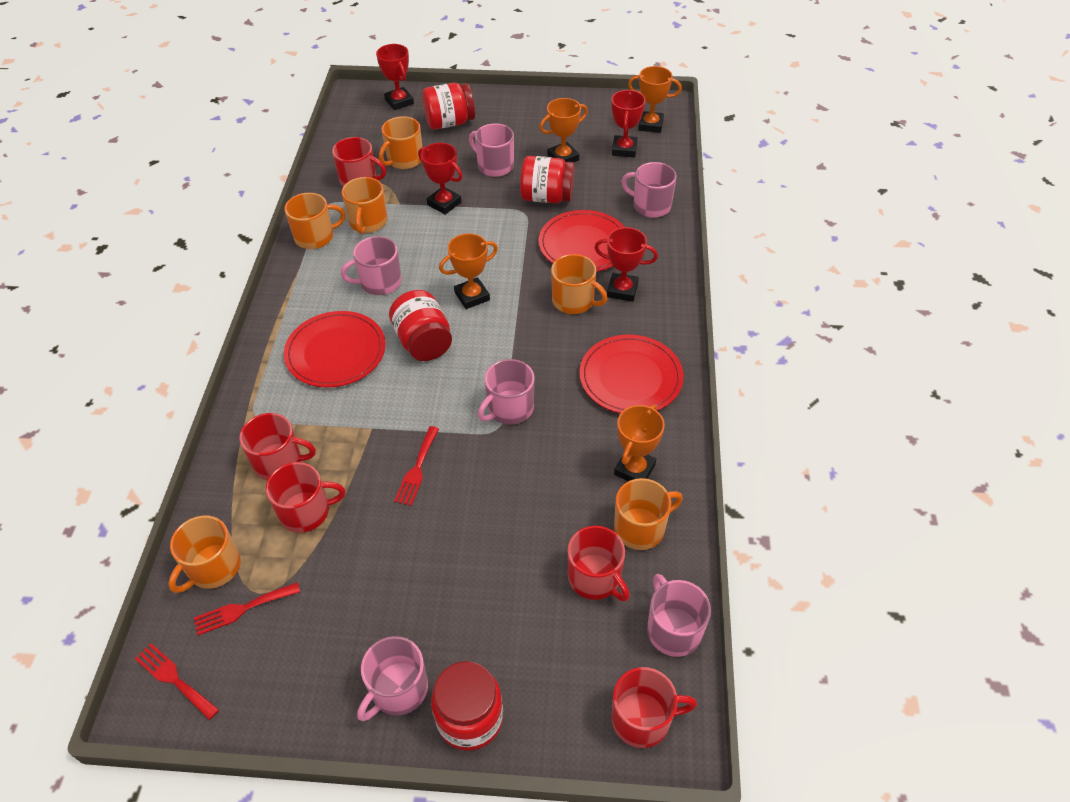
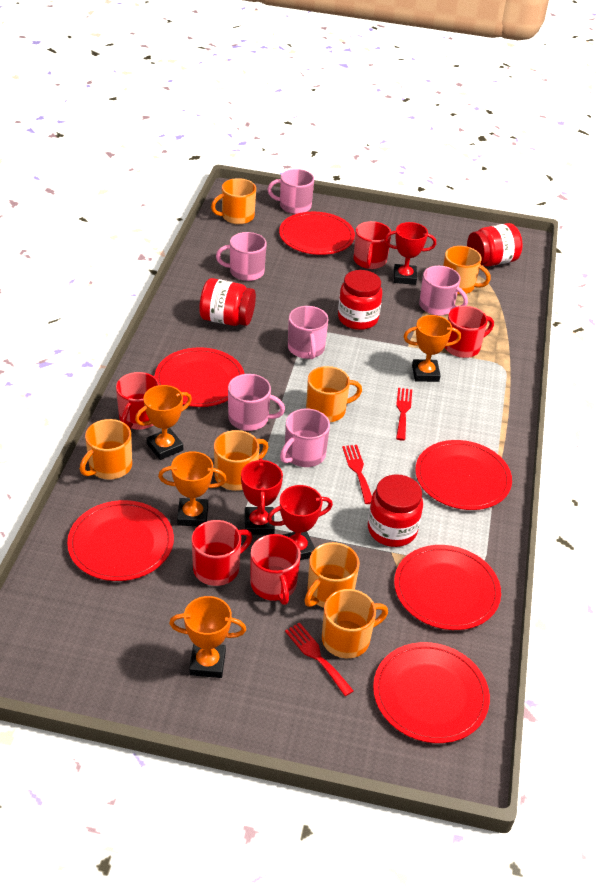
orange mug: [168,516,241,593] [285,193,346,249] [342,177,388,234] [379,116,422,169] [551,254,608,314] [614,478,683,550] = 6 -> [80,419,132,480] [211,178,256,224] [214,430,268,491] [305,542,360,608] [306,366,362,422] [322,589,388,658] [443,246,491,295] = 7
red plate: [284,311,386,388] [539,210,624,272] [580,335,684,414] = 3 -> [67,500,174,581] [155,347,244,407] [279,212,355,255] [373,642,490,743] [394,545,501,630] [415,440,512,510] = 6
red trophy: [376,44,414,110] [418,143,463,215] [594,227,658,302] [611,90,646,158] = 4 -> [241,458,283,535] [267,485,333,560] [384,222,436,285] = 3

